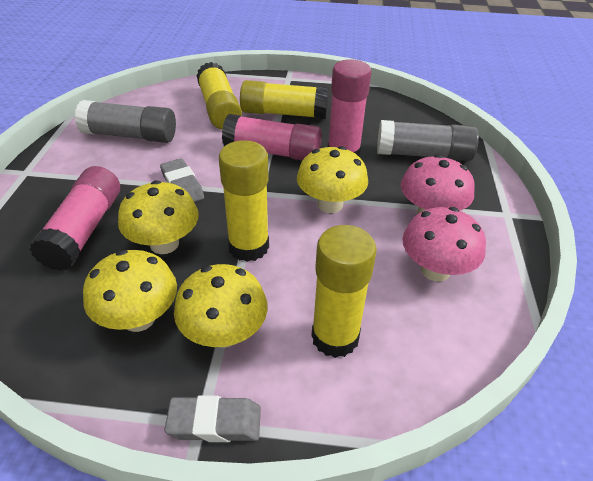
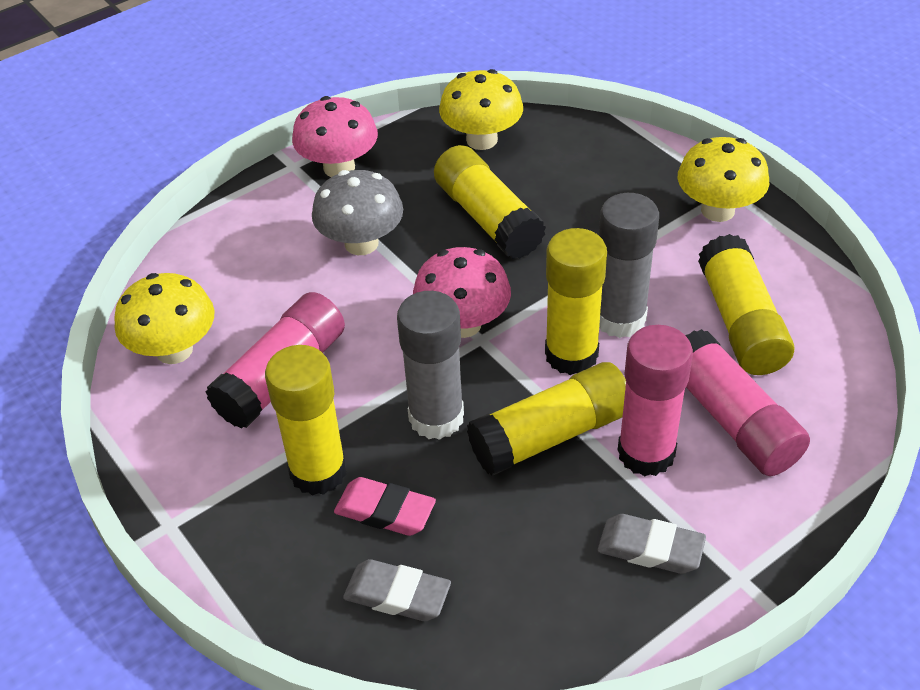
grey mushroom: none = 0 -> [312,170,403,255] = 1
pink eraser: none = 0 -> [334,477,436,536] = 1
yellow glue stick: [196,62,242,129] [219,140,269,262] [240,80,329,119] [311,225,377,358] = 4 -> [265,345,346,496] [434,145,546,259] [467,362,626,476] [545,228,607,375] [698,234,794,375] = 5
yellow mushroom: [83,250,177,332] [118,180,199,254] [174,264,268,348] [297,146,368,213] = 4 -> [114,273,215,364] [439,69,523,150] [678,137,769,222] = 3

